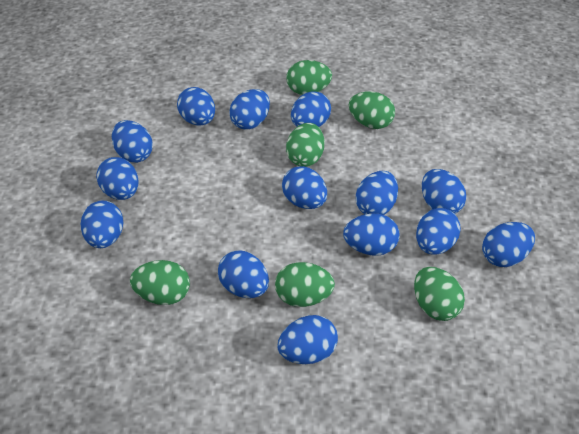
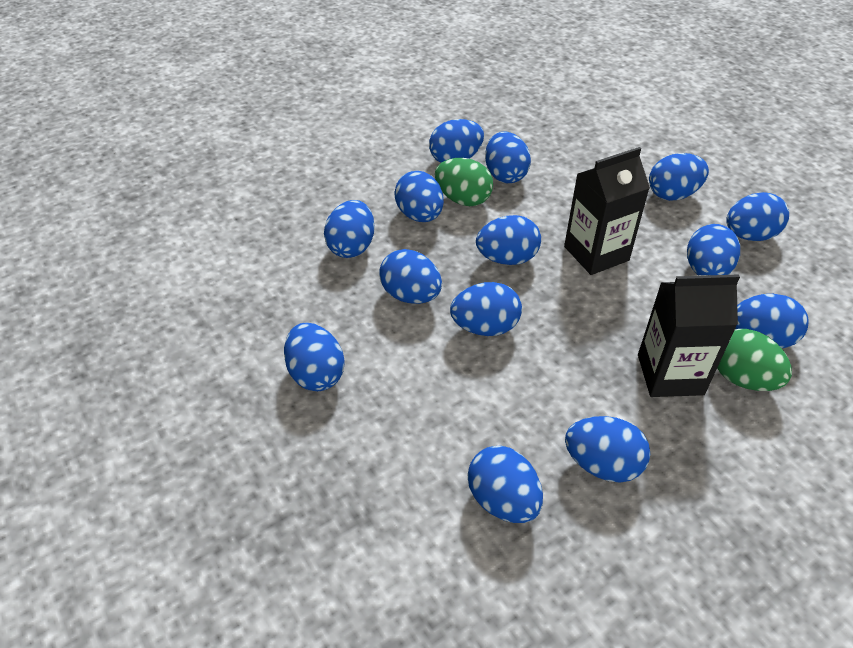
black carton: none = 0 -> [564,147,650,275] [638,274,740,397] = 2
green egg: [130,260,190,305] [275,262,335,307] [286,60,332,95] [286,123,324,167] [349,91,395,129] [414,267,465,321] = 6 -> [435,158,493,206] [717,329,792,391] = 2

